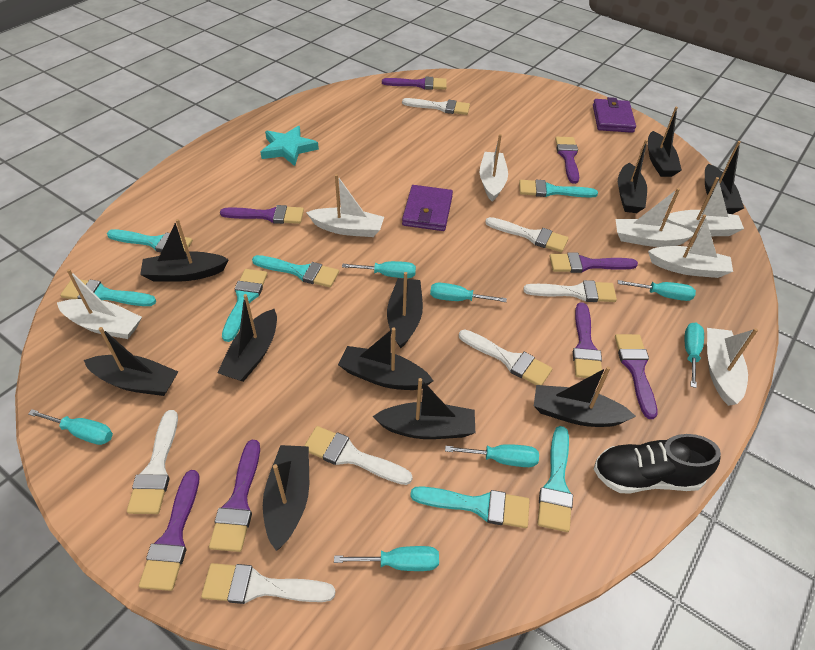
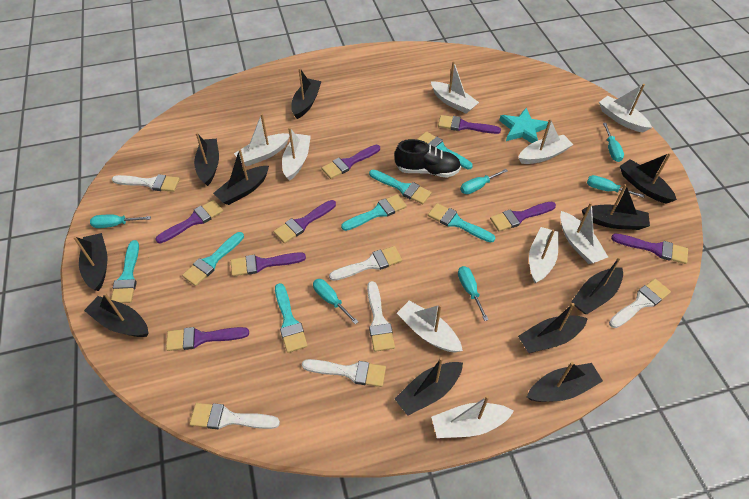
purple wallet: [402,185,453,231] [593,97,636,133] = 2 -> none = 0
turquoise screwdriver: [28,409,113,445] [334,546,439,571] [342,261,416,278] [430,283,507,302] [445,444,539,467] [618,280,696,301] [685,323,704,388] = 7 -> [90,215,151,228] [313,279,358,324] [458,266,489,321] [460,169,508,194] [587,175,645,198] [603,123,624,162] = 6
white boat: [57,269,142,339] [306,174,384,237] [480,134,508,202] [616,188,694,247] [648,214,733,278] [664,177,744,236] [707,328,758,406] = 7 -> [234,113,290,166] [282,127,311,181] [397,301,463,353] [431,61,479,114] [431,395,514,438] [518,119,573,164] [529,227,559,283] [560,202,608,264] [599,84,652,132] = 9
white brush: [127,410,178,514] [201,563,336,604] [304,426,412,485] [402,98,470,115] [459,329,552,385] [485,217,568,252] [523,280,617,302] = 7 -> [112,174,180,192] [190,403,280,429] [302,359,386,387] [329,246,402,281] [367,281,395,352] [609,279,671,328] = 6

